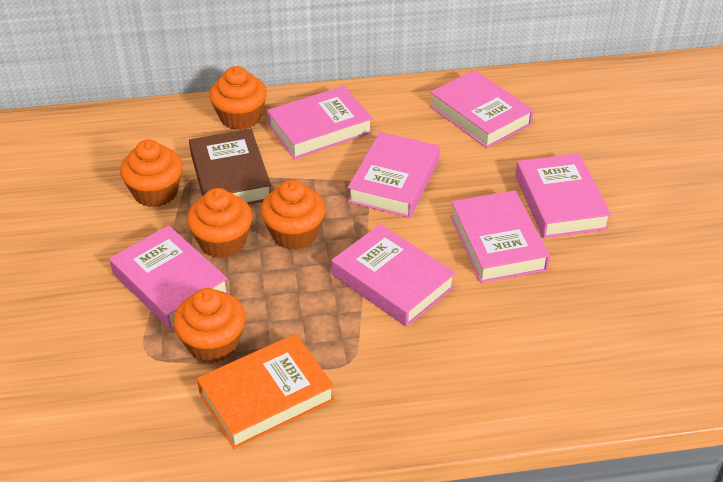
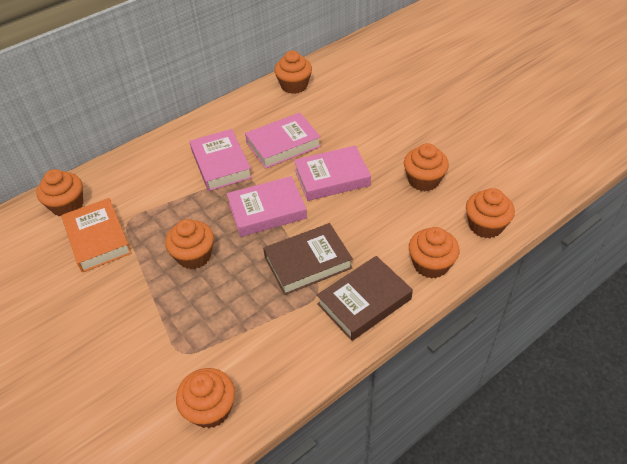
brown book: [189,128,271,204] = 1 -> [263,223,353,295] [317,256,413,341] = 2
orange cupcake: [120,139,183,207] [173,288,245,363] [187,188,252,258] [209,66,267,130] [261,180,325,250] = 5 -> [36,169,83,217] [165,219,214,269] [176,368,235,428] [274,51,312,94] [404,143,449,191] [409,227,459,279] [466,188,515,238] = 7
pink book: [109,225,230,329] [267,86,373,159] [332,224,456,327] [348,132,440,218] [430,70,533,148] [450,190,550,283] [515,153,612,238] = 7 -> [189,129,252,191] [227,176,307,237] [245,113,321,169] [294,146,371,201] = 4

